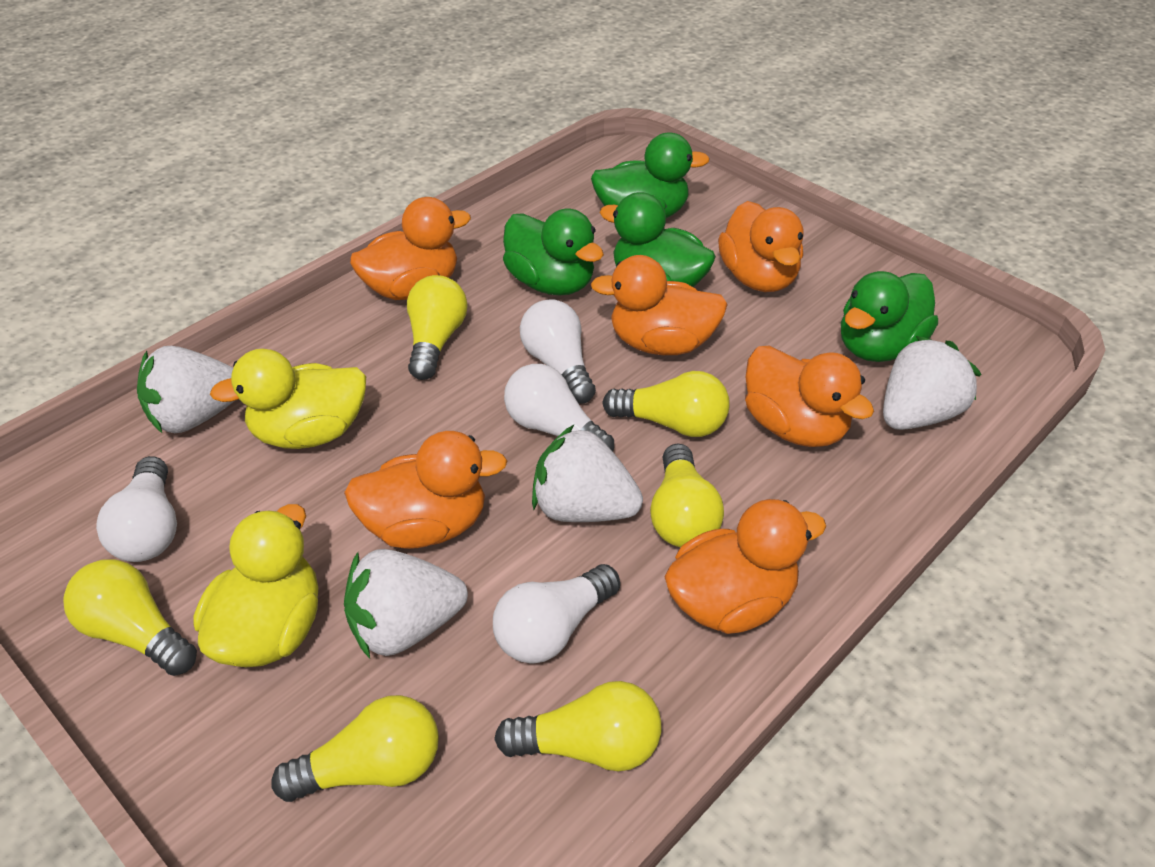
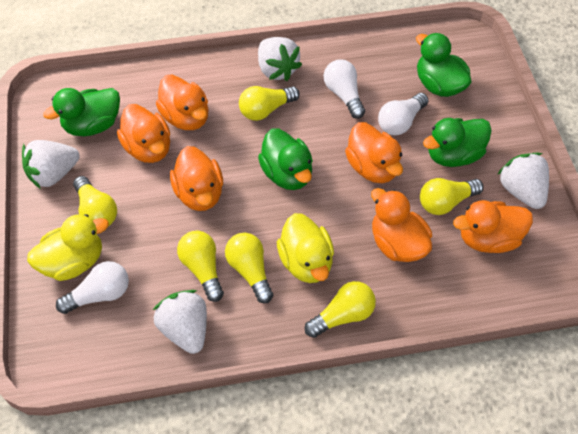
white light bulb: [96,456,177,562] [493,564,620,663] [504,364,614,451] [520,299,596,404] = 4 -> [56,261,129,314] [324,59,365,119] [378,93,429,135] = 3

